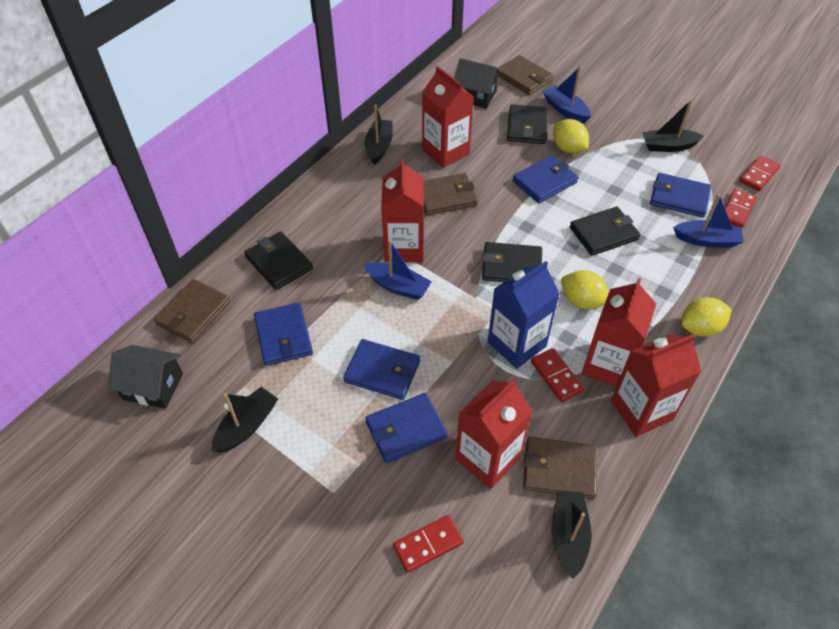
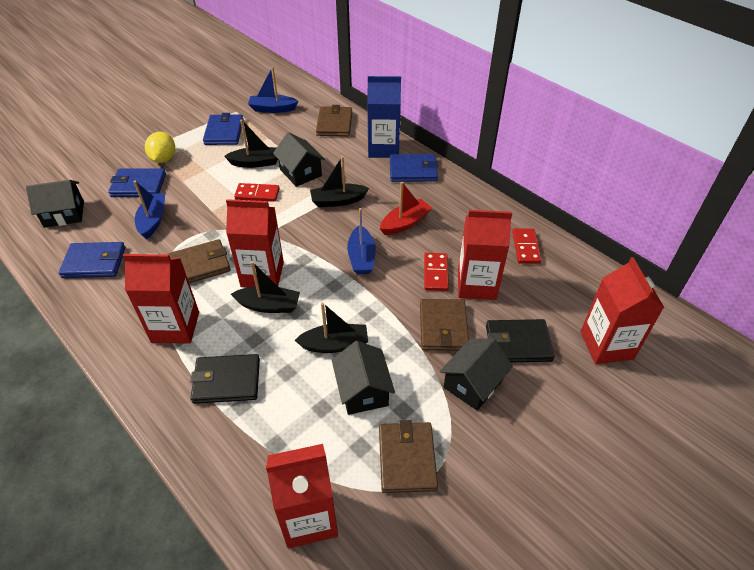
black house: [108,345,183,409] [454,58,502,109] = 2 -> [26,180,84,228] [273,132,325,187] [332,341,395,415] [440,338,513,411] = 4
black wallet: [244,231,313,290] [482,242,542,282] [507,104,548,144] [570,207,640,256] = 4 -> [190,354,260,404] [486,319,555,362] = 2
blue wallet: [254,303,313,366] [343,339,420,400] [365,393,448,463] [512,155,579,203] [650,173,711,217] = 5 -> [59,242,125,278] [108,168,166,197] [203,113,244,145] [390,154,438,182] = 4
red boat: none = 0 -> [380,182,432,235] = 1
red domino: [393,515,464,573] [531,348,585,402] [725,189,757,228] [739,156,781,191] = 4 -> [234,183,280,202] [424,253,449,291] [512,228,542,264] = 3
yellow lemon: [553,119,589,153] [561,270,609,309] [681,297,732,337] = 3 -> [145,132,175,163] = 1

